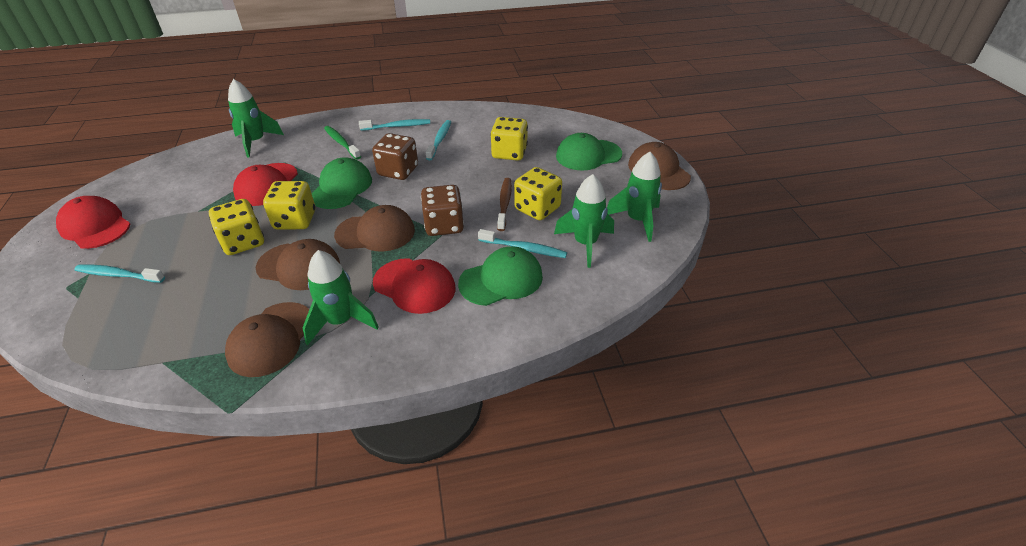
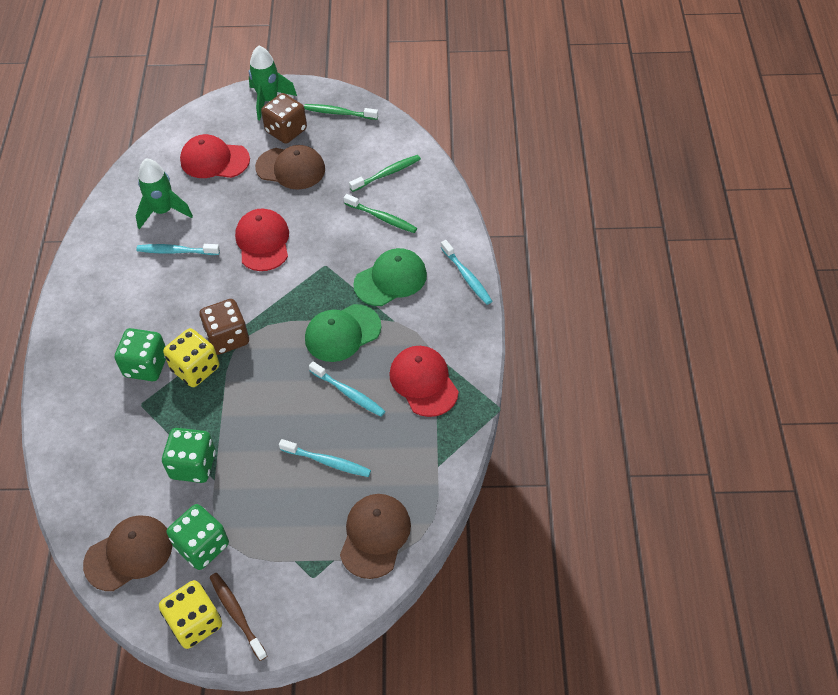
brown cap: [225,302,309,377] [256,239,340,290] [334,205,415,252] [628,142,691,190] = 4 -> [83,515,173,591] [255,145,325,190] [340,494,411,579] = 3
green cap: [312,157,372,209] [458,246,543,306] [556,133,622,170] = 3 -> [305,304,381,362] [353,248,427,306] = 2
green dice: none = 0 -> [115,328,166,381] [162,428,216,483] [167,504,229,570] = 3
green rocket: [228,79,284,157] [302,250,379,345] [554,174,614,268] [607,152,662,242] = 4 -> [136,158,193,229] [249,46,297,120] = 2
green toothbrush: [324,126,361,160] = 1 -> [304,104,378,120] [344,194,417,233] [349,155,421,192] = 3
yellow dice: [209,199,264,255] [263,181,315,229] [490,117,528,161] [514,167,562,220] = 4 -> [159,580,222,649] [163,328,219,387] = 2

